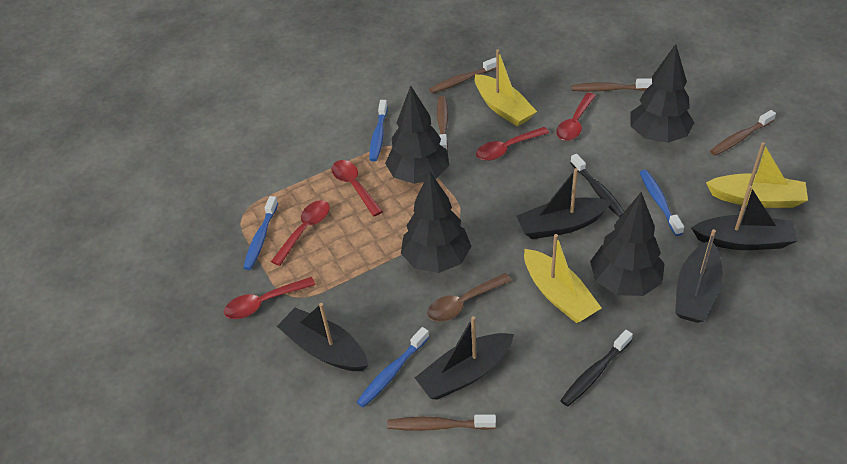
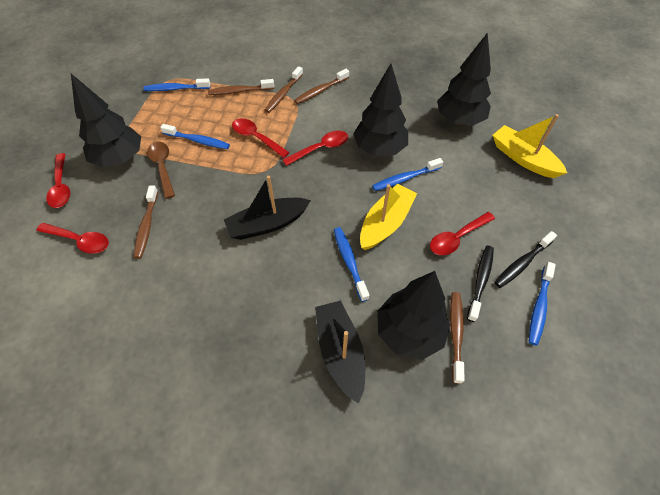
black boat: [277,303,368,371] [415,316,514,400] [516,168,612,239] [675,229,723,323] [691,185,798,250] = 5 -> [224,176,311,240] [315,300,365,404] = 2
blue toothbrush: [243,196,278,270] [357,327,429,408] [370,100,388,162] [640,170,684,236] = 4 -> [144,78,211,91] [160,124,230,149] [334,227,369,302] [372,158,443,191] [529,262,556,346] = 5
yellow boat: [475,49,537,126] [524,234,602,323] [706,142,808,208] = 3 -> [360,184,417,250] [492,114,567,178] = 2

